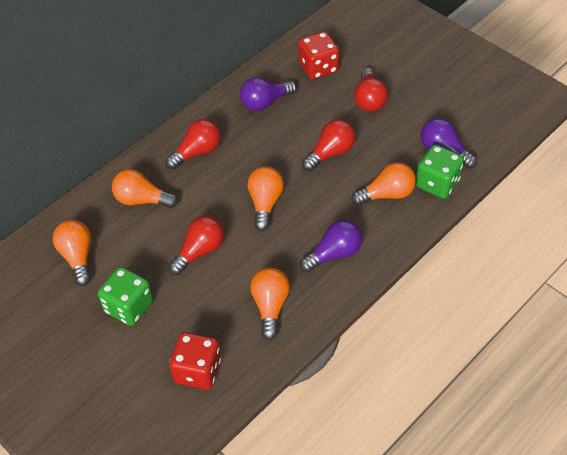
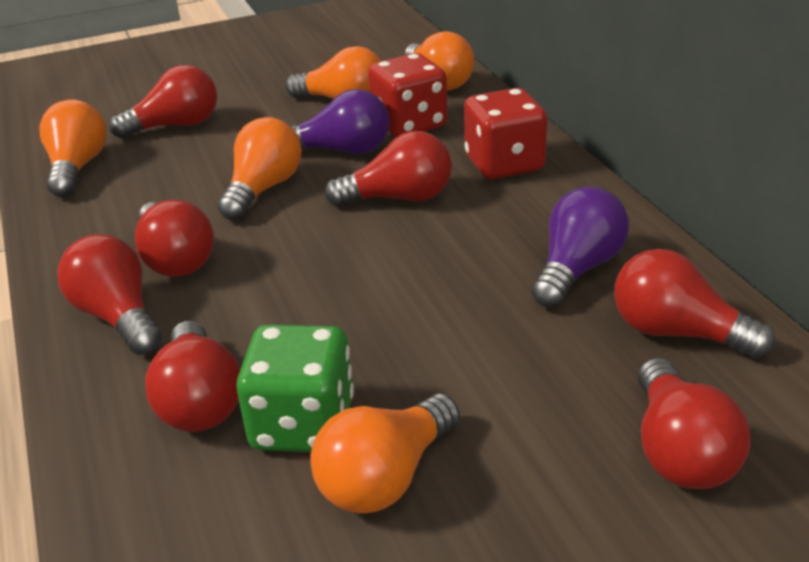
green dice: [98,267,153,326] [416,144,464,199] = 2 -> [236,324,354,452] = 1
purple light bulb: [240,77,297,111] [300,220,362,272] [421,118,477,169] = 3 -> [291,89,389,154] [531,187,629,308] = 2
red light bulb: [165,119,221,169] [169,215,225,275] [302,119,356,171] [354,68,388,112] = 4 -> [57,234,162,355] [109,65,217,139] [135,200,214,277] [145,321,240,432] [325,131,452,207] [614,249,776,359] [638,358,751,489] = 7

